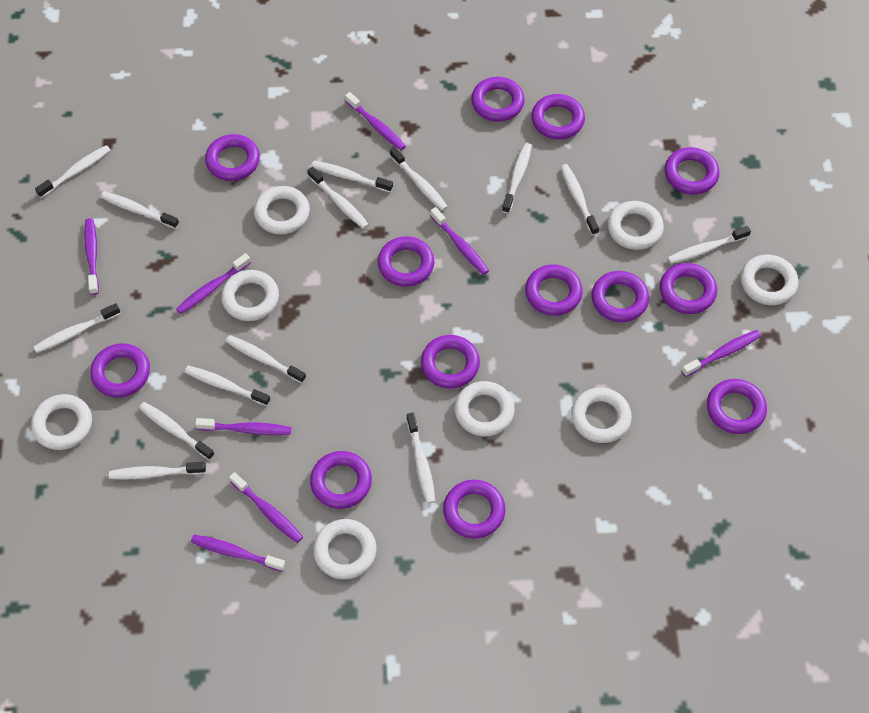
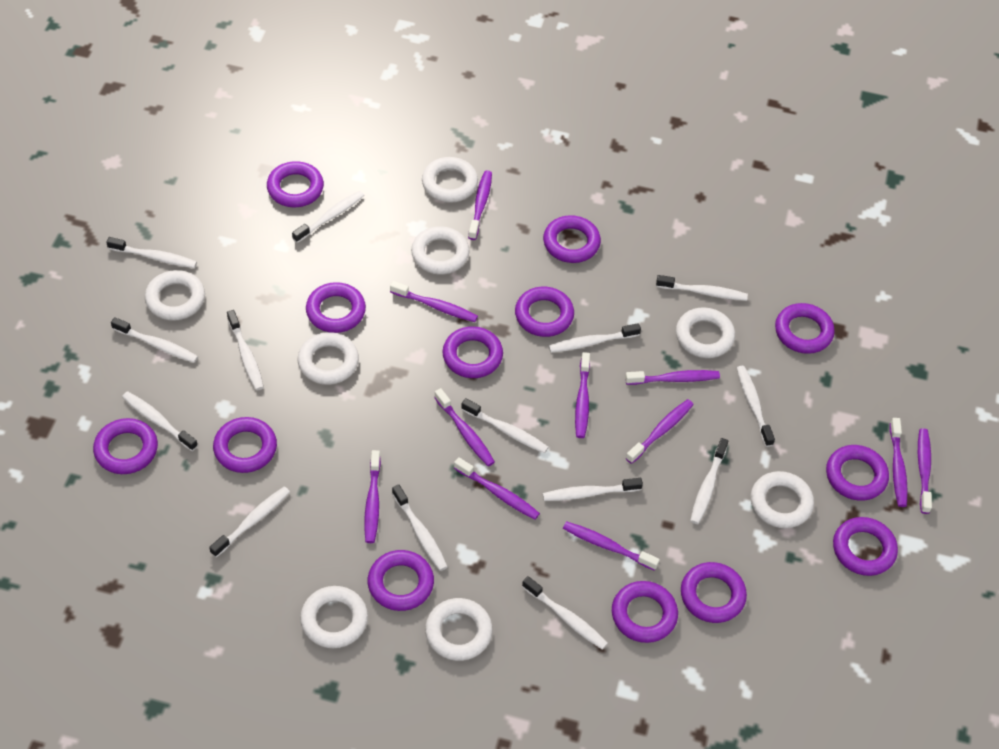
purple toothbrush: [84,218,99,295] [176,253,251,314] [191,534,286,572] [195,418,291,435] [229,472,303,543] [345,92,406,151] [430,207,489,275] [681,330,761,377] = 8 -> [364,450,381,543] [390,281,478,322] [434,388,495,466] [454,457,540,519] [468,170,492,240] [563,521,660,571] [575,352,590,438] [625,370,720,385] [626,399,694,464] [890,418,908,507] [918,428,932,514] = 11

